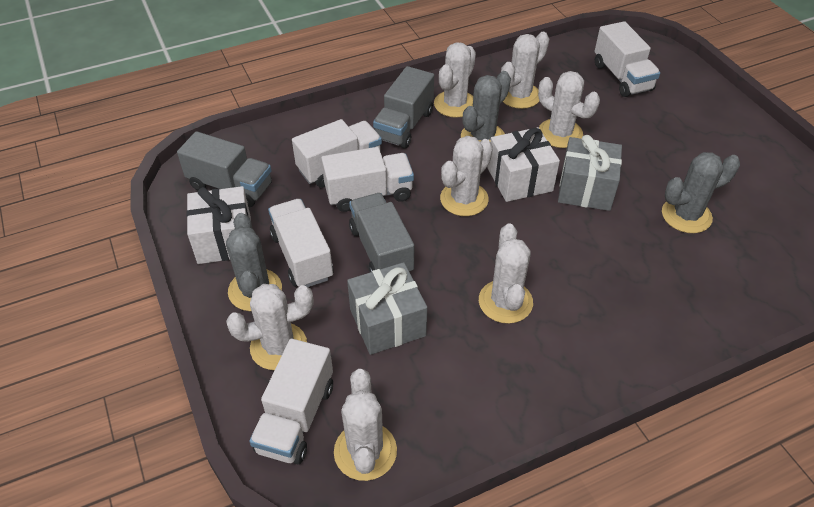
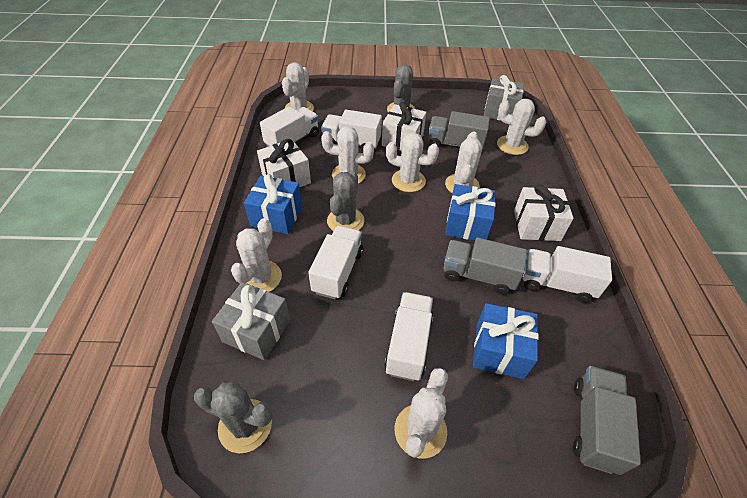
blue gift: none = 0 -> [244,174,302,234] [445,184,496,240] [473,303,539,379] = 3
white gift: [186,186,251,264] [487,127,560,202] = 2 -> [257,139,311,187] [382,102,426,151] [514,184,574,241] = 3

